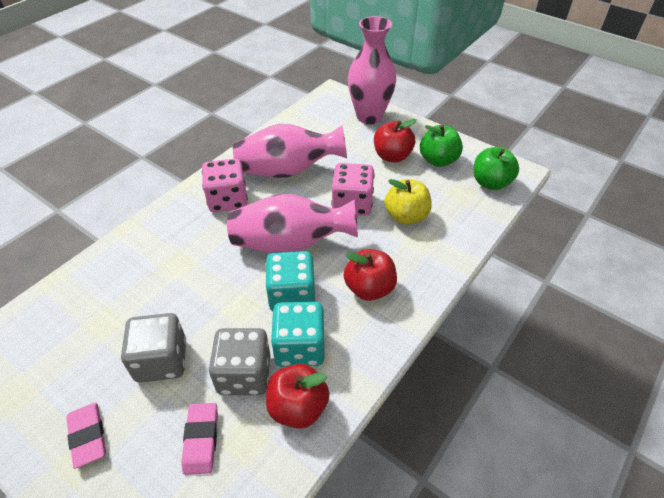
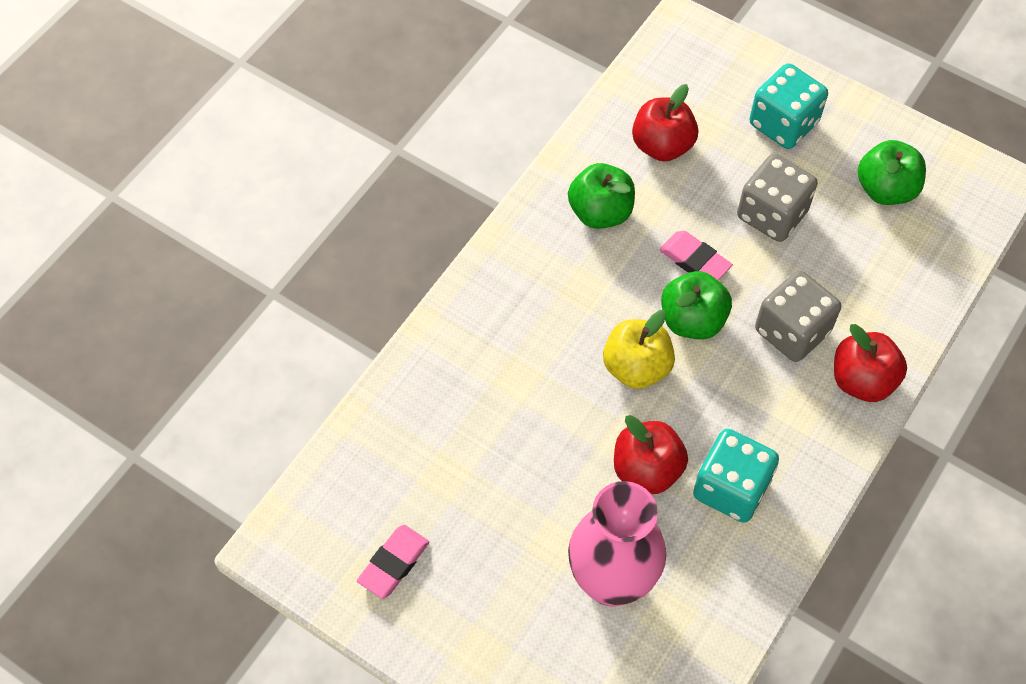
green apple: [420,125,463,167] [474,147,519,190] = 2 -> [568,163,635,229] [661,271,732,339] [858,140,926,205] = 3
pink dice: [202,158,248,212] [331,163,375,216] = 2 -> none = 0
pink vase: [227,193,358,253] [233,124,347,178] [348,16,396,124] = 3 -> [568,481,666,607] = 1

